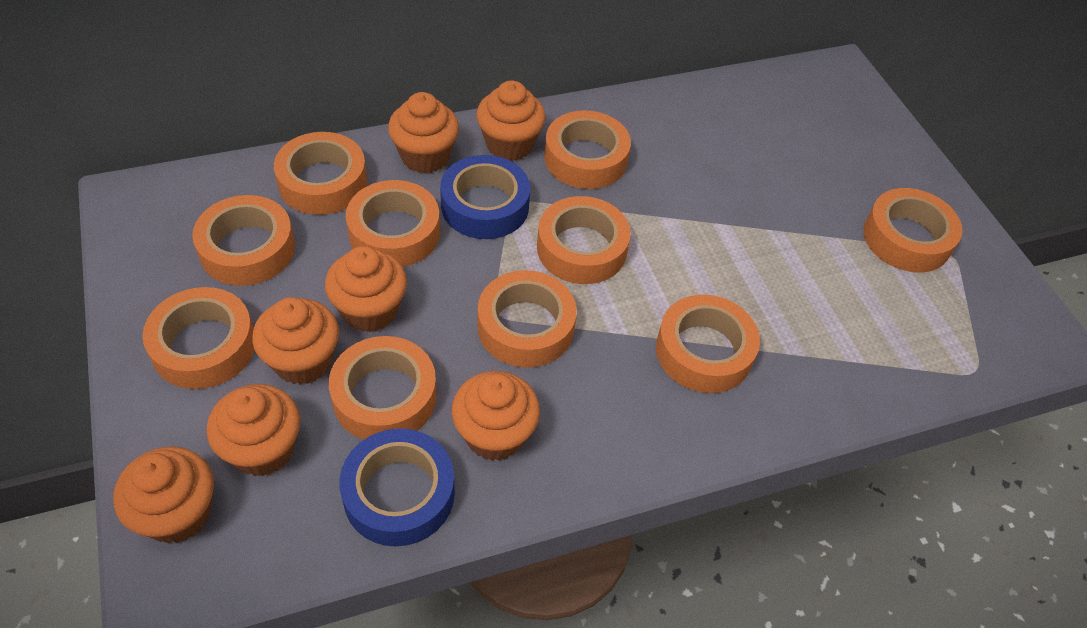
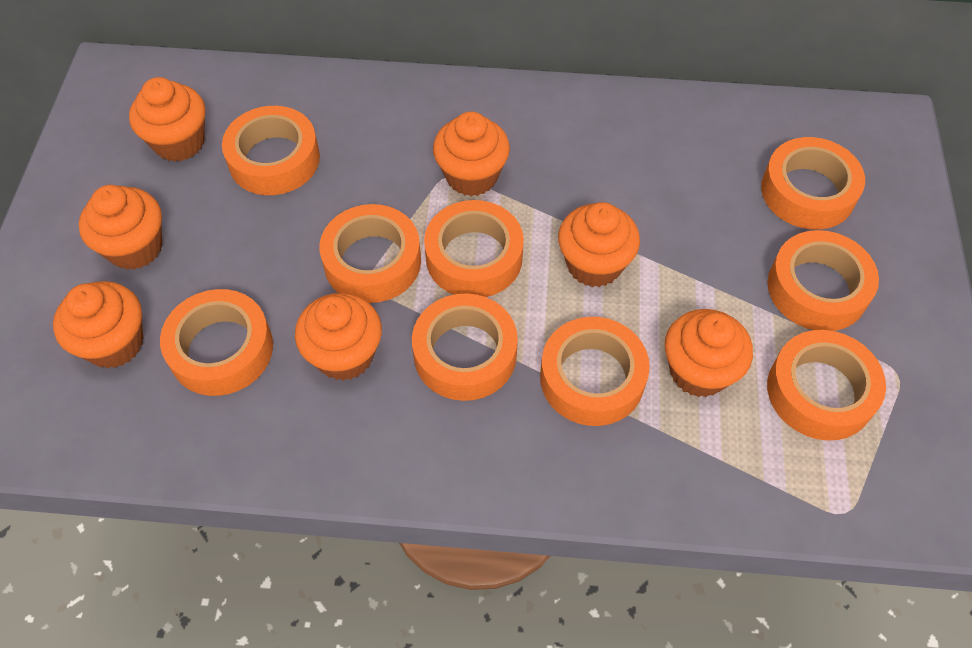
blue tape: [340,428,455,547] [440,155,530,239] = 2 -> none = 0
orange tape: [143,287,254,389] [192,195,295,286] [274,132,367,215] [329,336,437,440] [346,180,440,267] [477,270,577,368] [537,196,631,284] [544,110,631,189] [656,295,760,393] [863,188,962,272] = 10 -> [160,289,273,396] [222,106,320,195] [320,204,421,303] [412,293,518,401] [424,200,524,297] [540,317,650,426] [761,137,865,230] [767,230,879,331] [767,330,886,441] = 9

